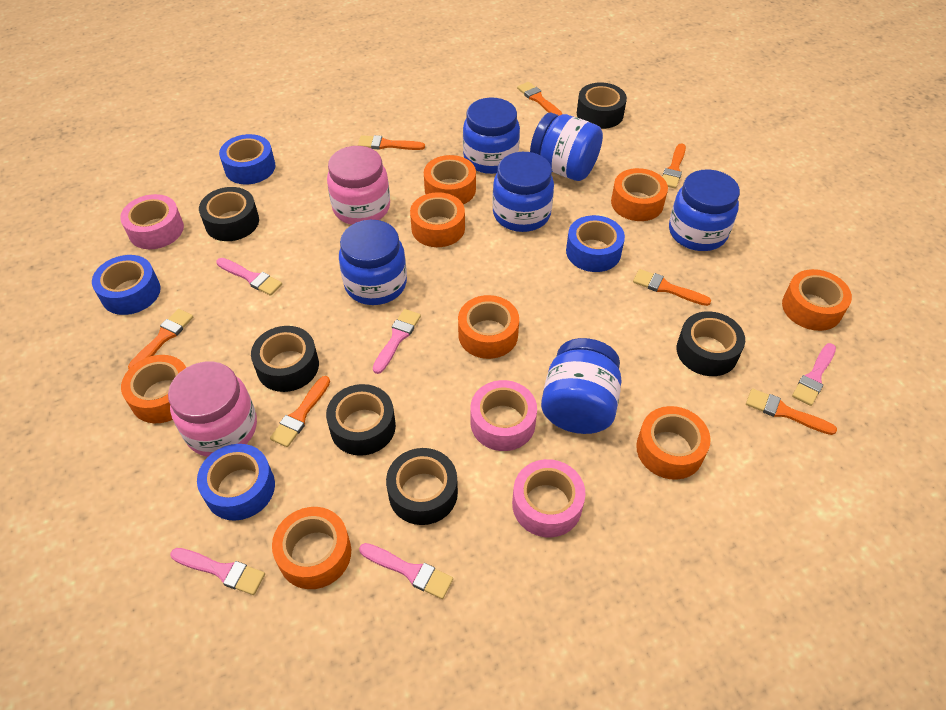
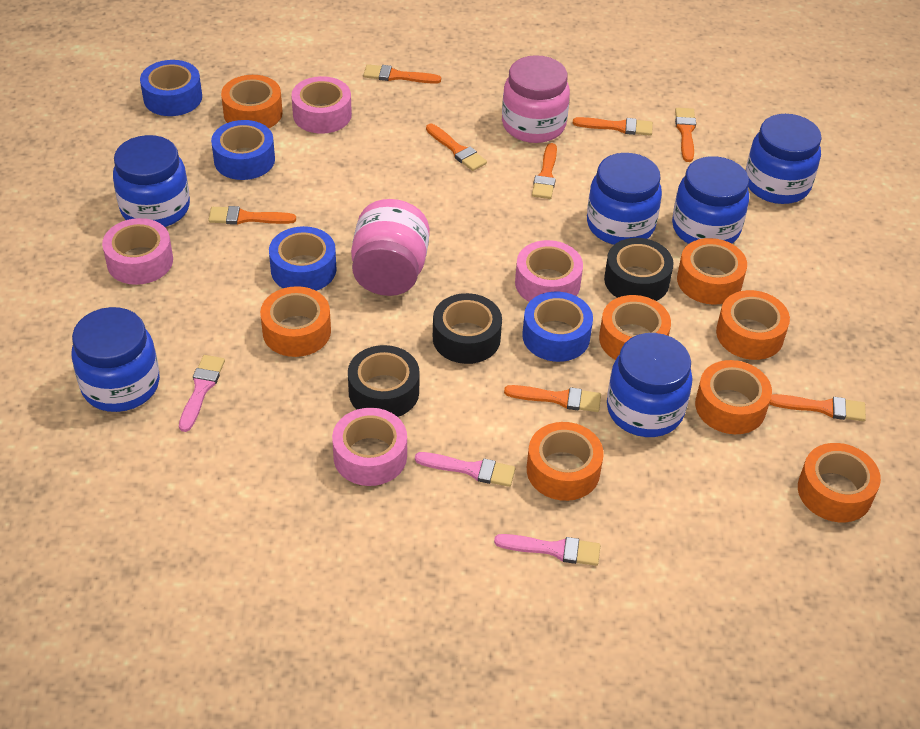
black tape: [199,187,259,241] [251,326,319,392] [326,384,396,456] [386,448,458,525] [577,82,627,129] [677,311,745,376] = 6 -> [348,345,420,417] [433,293,502,364] [604,238,674,301] = 3
orange brush: [128,309,193,369] [270,376,330,447] [358,135,425,150] [517,82,562,116] [633,269,711,306] [663,143,686,189] [746,389,837,435] = 7 -> [208,206,296,225] [363,64,441,84] [426,124,487,171] [504,385,601,412] [532,143,557,199] [572,117,653,136] [675,108,696,162] [769,394,866,421] = 8
pink brush: [170,548,265,595] [216,258,282,296] [359,543,453,599] [373,309,421,374] [792,343,836,406] = 5 -> [179,355,225,432] [415,452,516,487] [494,534,600,566] = 3
pink tape: [120,194,184,249] [471,380,537,451] [512,459,586,537] = 3 -> [102,218,173,285] [291,76,352,134] [332,408,407,486] [515,240,583,302] = 4

